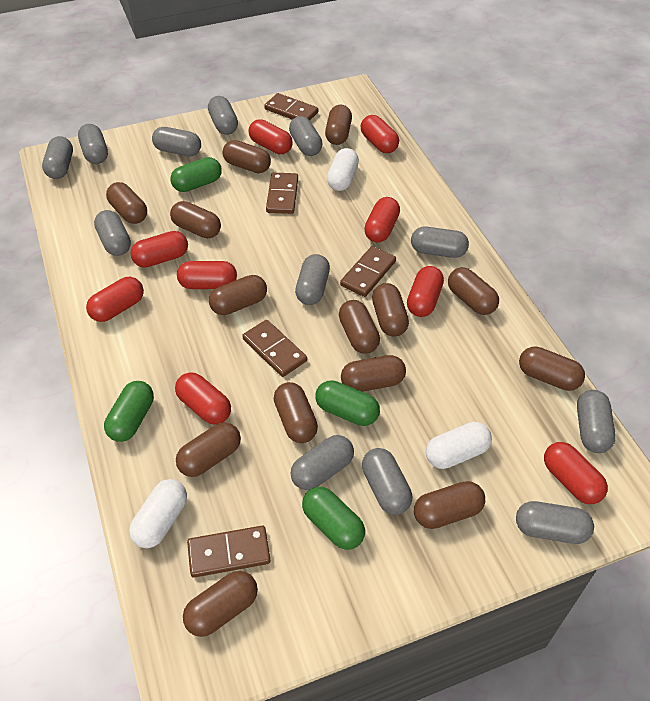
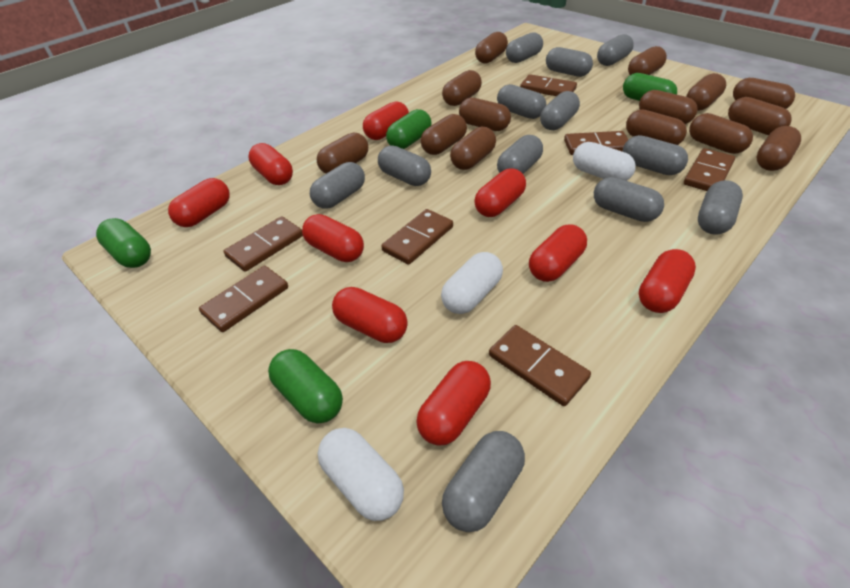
brown domino: [187,526,271,578] [242,320,307,377] [264,93,318,120] [266,172,298,214] [340,246,396,297] = 5 -> [199,266,288,332] [224,216,303,272] [381,209,453,265] [489,325,591,406] [520,74,577,96] [564,131,628,155] [684,148,735,191] = 7

